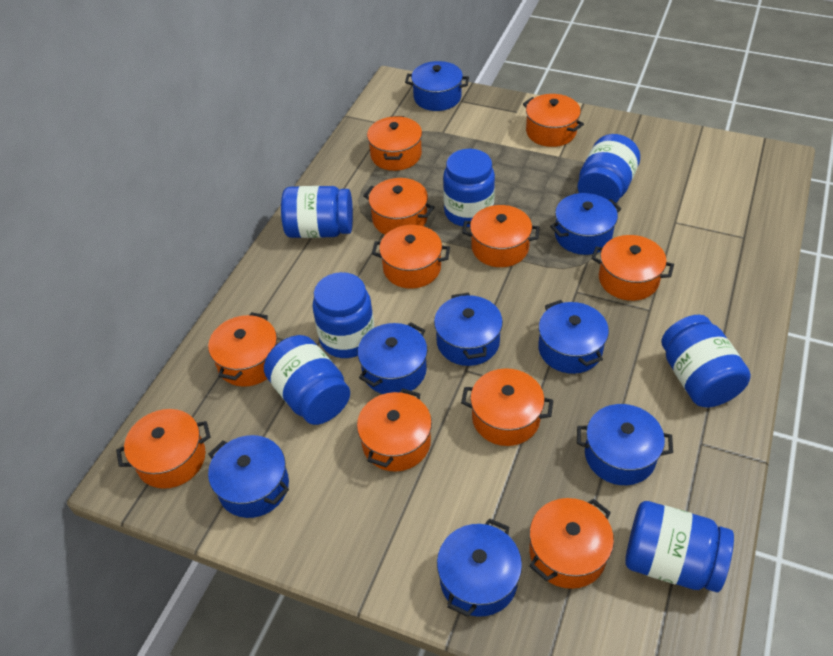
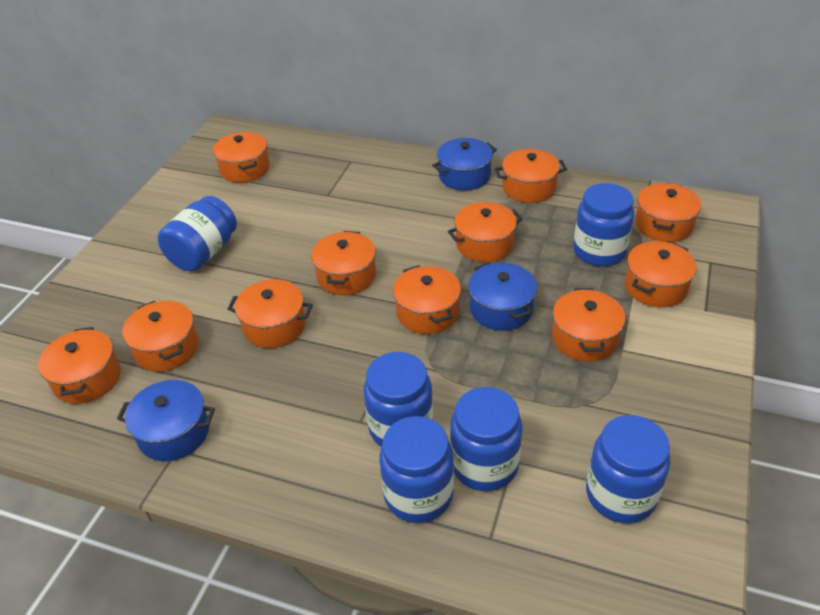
blue jar: [264,335,350,425] [281,186,353,238] [312,272,374,358] [443,149,495,227] [577,134,640,203] [625,501,734,592] [661,315,751,407] = 7 -> [158,196,237,271] [364,352,433,447] [379,416,454,523] [450,387,523,491] [573,183,634,267] [586,415,670,524] = 6
blue pot: [208,435,289,518] [358,322,427,394] [405,61,469,111] [434,293,503,366] [437,518,522,617] [538,300,609,374] [550,193,621,255] [577,404,673,485] = 8 -> [117,380,215,461] [432,138,497,191] [469,262,537,331] = 3

